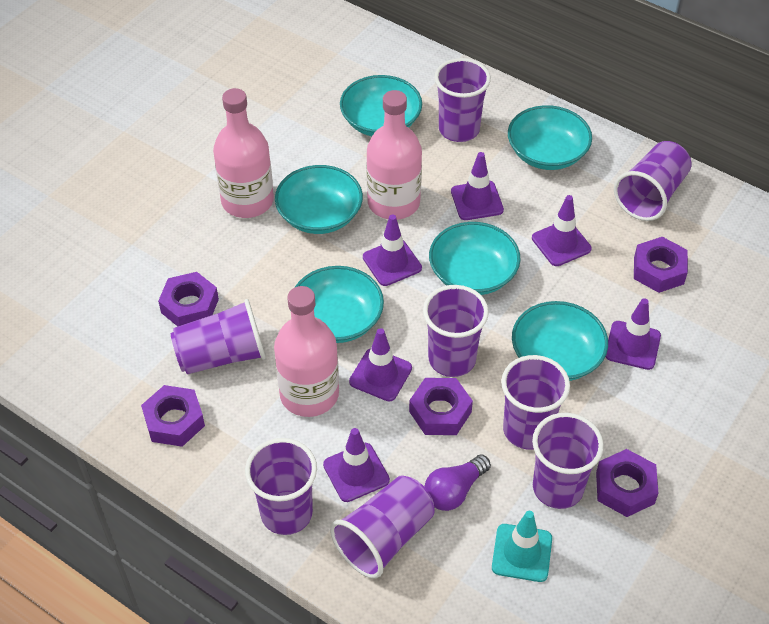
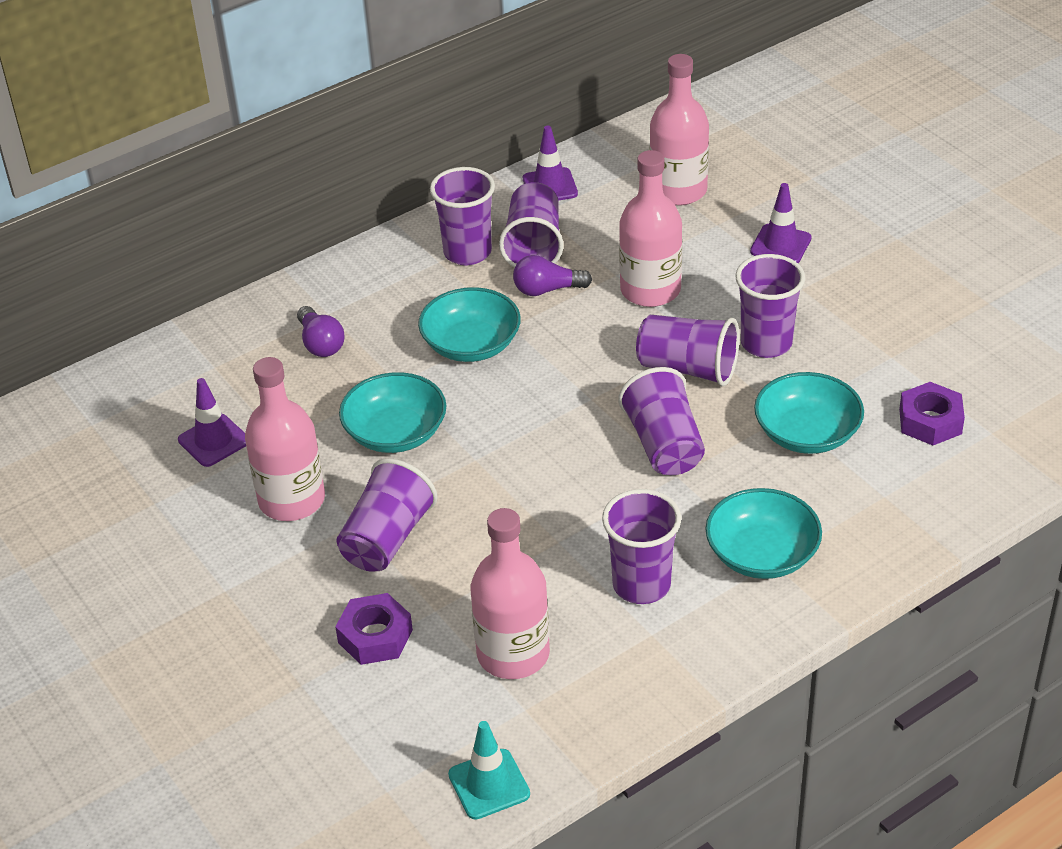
pink bottle: [213,88,274,218] [274,286,339,417] [366,90,422,220] = 3 -> [245,357,325,521] [471,508,550,679] [619,150,682,307] [649,54,709,206] = 4
purple cup: [171,299,266,374] [245,438,317,535] [330,475,435,578] [423,285,489,377] [434,58,491,142] [501,355,570,450] [532,413,604,509] [614,141,691,221] = 8 -> [336,458,438,572] [430,167,495,265] [499,182,564,268] [602,489,681,604] [618,367,705,475] [636,315,739,386] [735,254,805,358] = 7
purple light bulb: [424,454,491,511] = 1 -> [297,306,345,357] [513,255,592,296] = 2
purple nut: [141,385,205,447] [158,272,219,326] [409,378,473,435] [596,449,658,517] [634,237,688,293] = 5 -> [335,593,413,665] [899,382,965,445] = 2
purple traffic cone: [323,428,390,502] [349,328,412,401] [363,215,422,286] [451,152,504,220] [532,195,592,266] [605,298,661,370] = 6 -> [178,378,246,467] [523,126,578,201] [750,183,812,263] = 3
turquoise bowl: [275,165,363,234] [294,266,384,343] [340,75,422,136] [429,222,521,295] [508,105,592,170] [512,301,608,381] = 6 -> [339,372,447,453] [418,287,521,362] [706,488,822,579] [754,372,864,454] = 4

